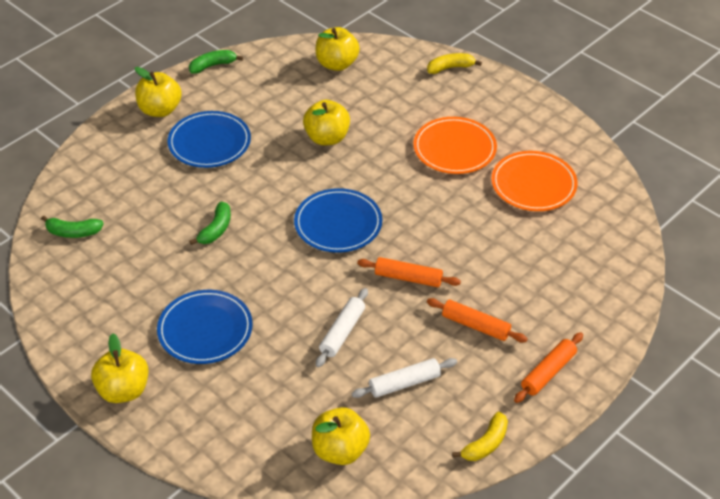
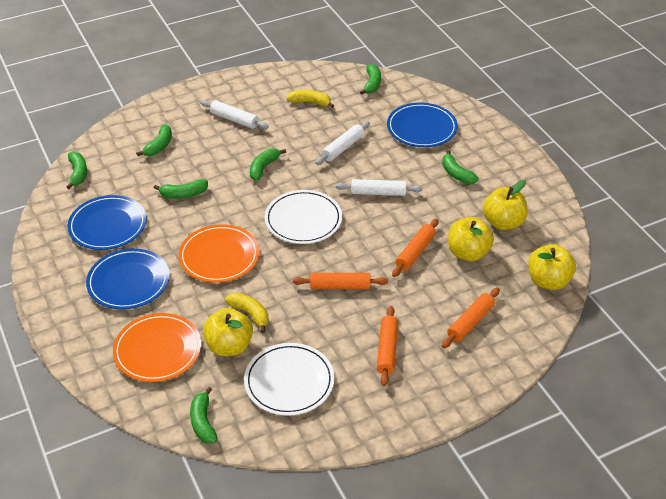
green banana: [41,215,104,238] [189,50,243,74] [189,202,231,245] = 3 -> [66,152,87,189] [136,124,172,156] [154,179,208,199] [190,387,217,444] [250,149,286,180] [360,64,381,95] [442,150,479,184] = 7
orange rolling pin: [357,257,461,287] [427,298,528,343] [514,332,583,403] = 3 -> [293,273,388,289] [377,306,398,386] [392,219,439,277] [442,288,500,348] = 4
white plate: none = 0 -> [244,343,334,416] [265,190,342,244] = 2
white rolling pin: [316,288,368,367] [352,358,457,398] = 2 -> [201,100,269,129] [315,122,370,165] [335,179,423,196] = 3
yellow apple: [91,333,148,403] [135,67,182,117] [303,100,350,145] [312,407,370,465] [316,27,360,71] = 5 -> [203,308,253,356] [448,217,494,261] [483,180,528,230] [528,244,576,290] = 4

